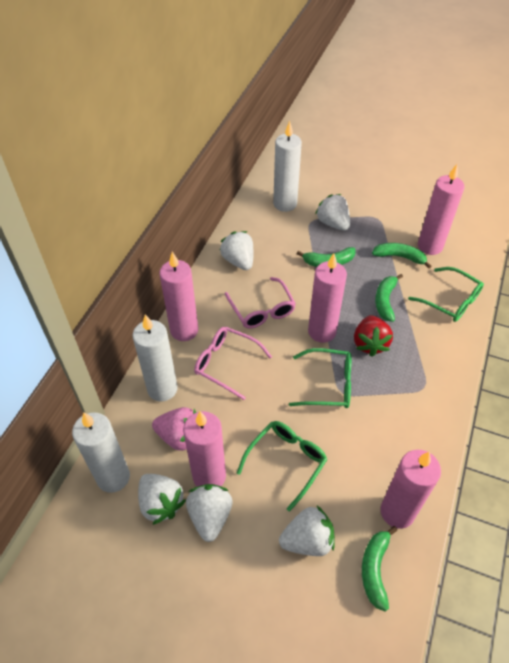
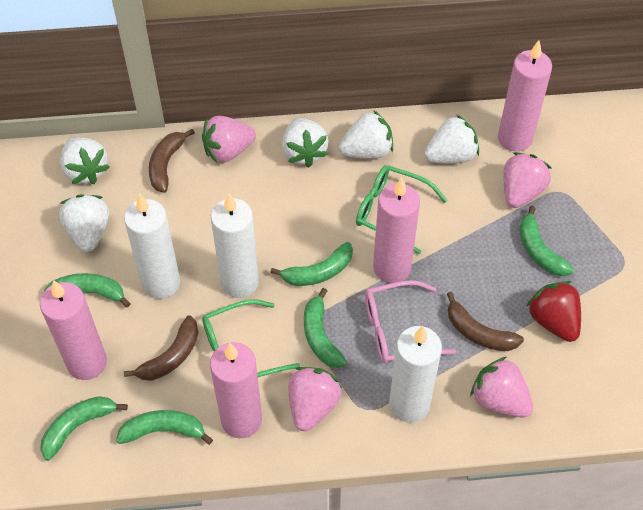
brown banana: none = 0 -> [124,315,198,381] [149,129,195,193] [447,292,524,351] = 3
green banana: [297,247,356,267] [362,526,397,612] [372,243,432,269] [375,274,403,322] = 4 -> [40,396,128,461] [44,273,131,307] [116,410,213,445] [270,242,353,286] [304,288,347,368] [519,206,574,276] = 6
green glasses: [237,421,328,512] [289,348,352,408] [408,267,484,322] = 3 -> [202,299,300,377] [356,165,448,254] = 2
pink candle: [159,252,198,341] [183,411,226,487] [308,253,347,343] [381,450,441,529] [418,164,465,255] = 5 -> [40,280,107,380] [210,342,262,438] [373,177,420,283] [498,40,552,152] = 4
pink glasses: [194,327,272,400] [225,277,296,329] = 2 -> [365,280,456,363] = 1
pink strawberry: [152,407,196,451] = 1 -> [202,116,256,164] [288,367,342,431] [470,357,533,418] [503,152,551,208] = 4

